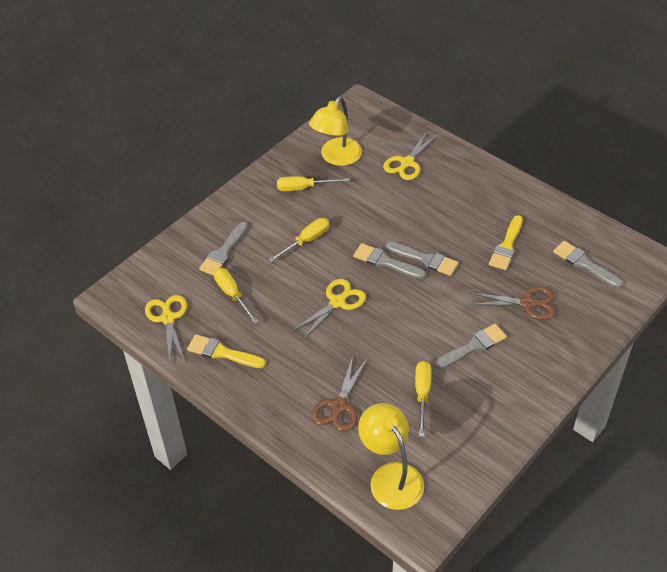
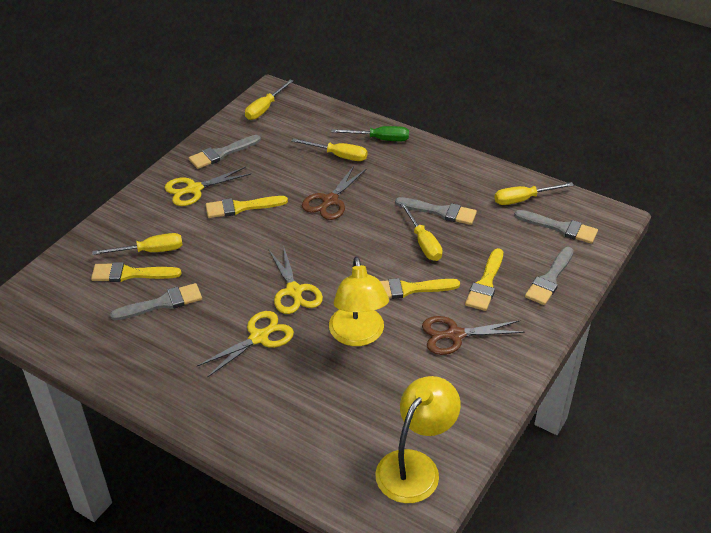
green screwdriver: none = 0 -> [331,126,409,141] = 1
yellow brush: [187,334,266,368] [489,215,523,270] = 2 -> [91,262,181,282] [206,196,288,218] [380,278,460,299] [465,248,503,311] = 4
yellow screwdriver: [214,268,259,324] [268,218,330,262] [277,176,350,191] [415,361,432,437] = 4 -> [92,233,182,255] [245,79,293,120] [291,138,367,161] [400,202,443,261] [494,182,574,205] = 5

